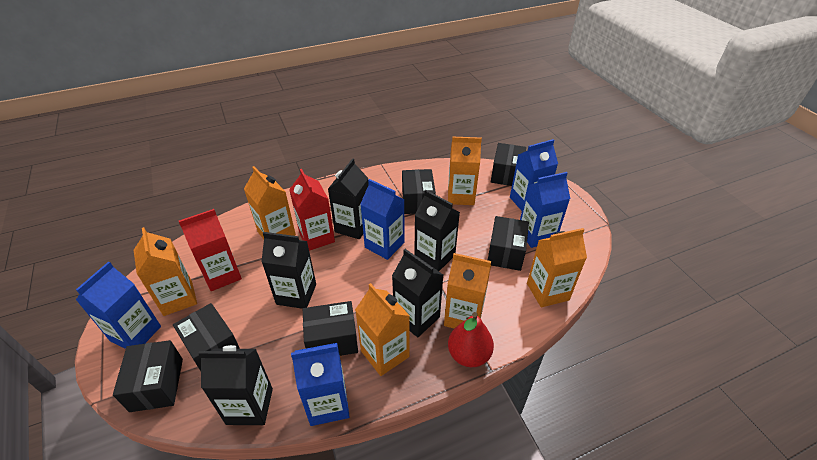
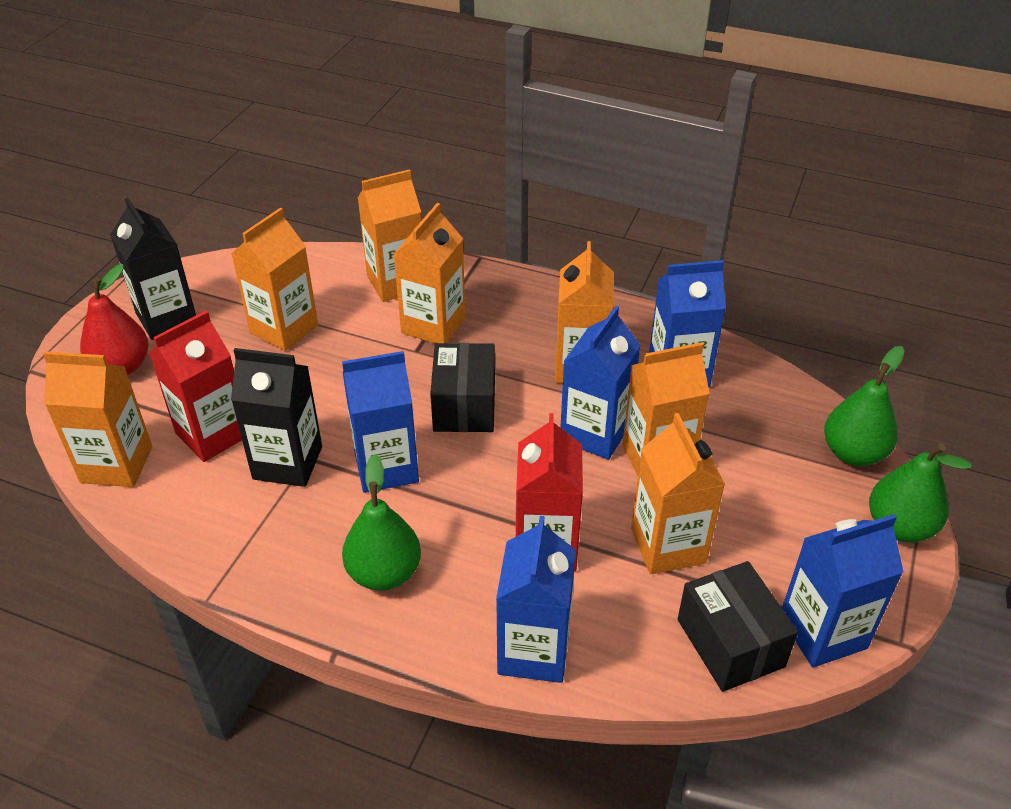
black box: [113,340,183,412] [173,303,240,371] [303,301,358,356] [402,169,436,214] [488,216,529,271] [491,143,526,186] = 6 -> [430,343,495,432] [678,561,798,692] = 2
black carton: [198,345,273,425] [261,232,316,309] [328,158,369,239] [392,249,443,337] [414,190,460,271] = 5 -> [110,197,196,340] [231,348,322,487] = 2
green pear: none = 0 -> [342,454,421,591] [824,346,904,466] [869,443,972,543] = 3
orange carton: [134,227,197,316] [244,166,296,239] [355,283,410,376] [444,253,491,329] [448,137,482,205] [527,228,587,307] = 6 -> [43,351,152,487] [232,208,318,351] [358,169,421,302] [394,203,466,343] [555,241,614,383] [622,342,710,476] [631,413,725,574] = 7

